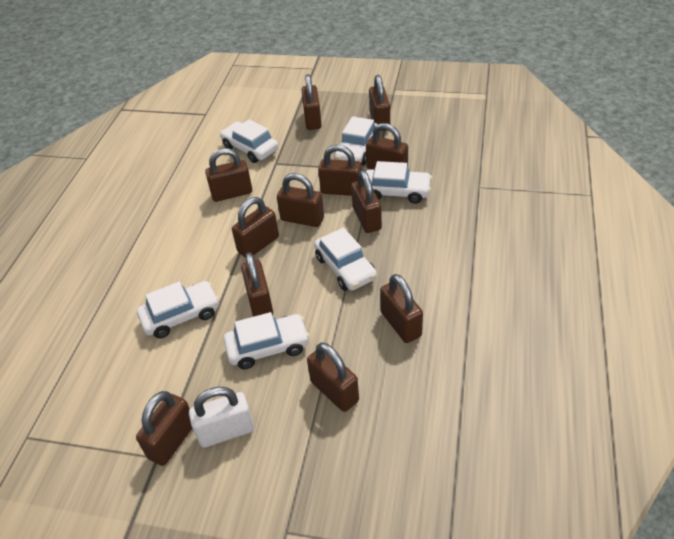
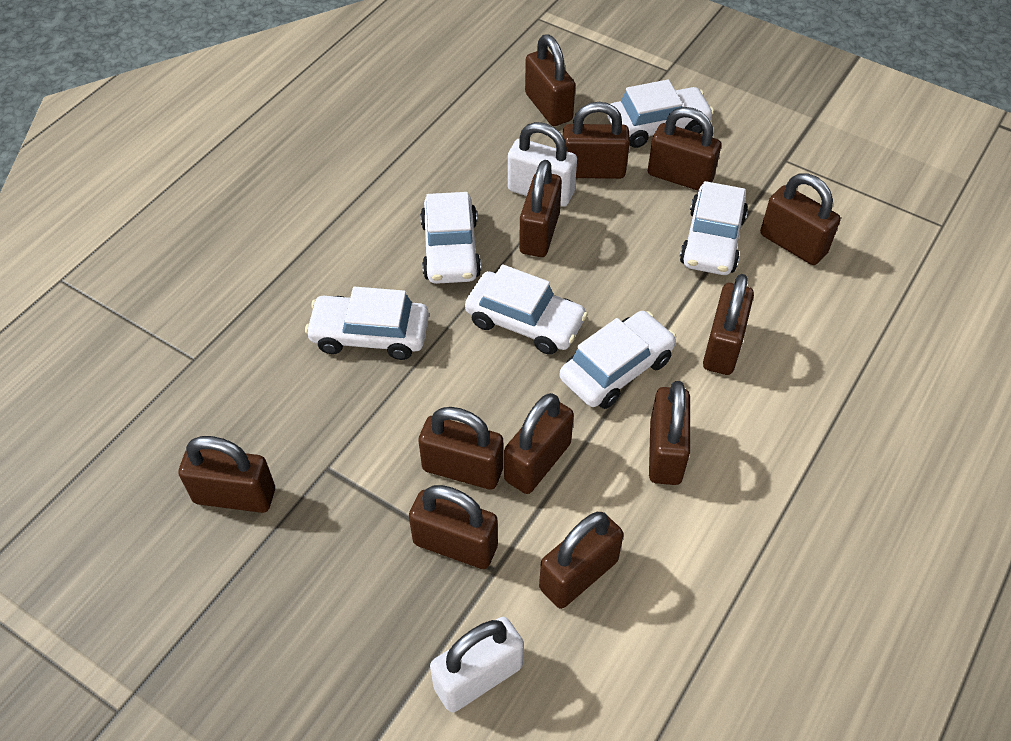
white padlock: [189,387,254,448] = 1 -> [430,617,524,713] [508,122,577,207] = 2

